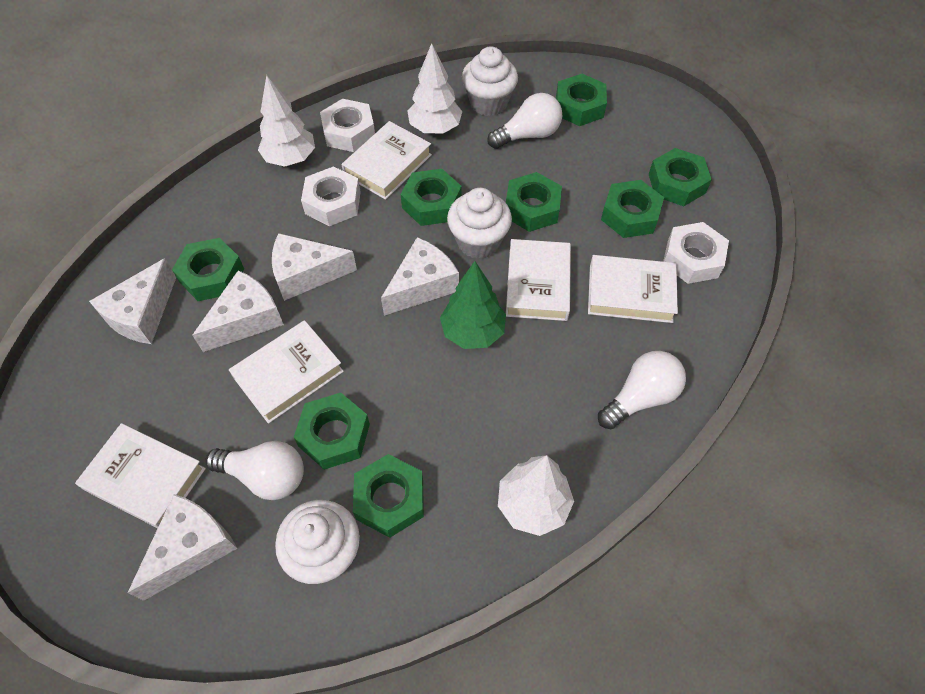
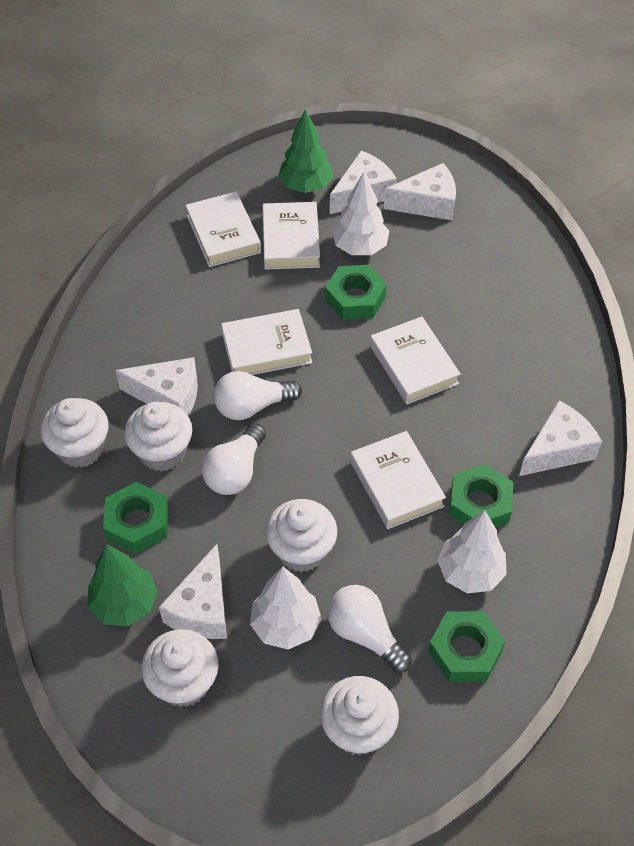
green nut: [172,238,244,301] [294,393,370,470] [353,454,424,538] [401,169,462,226] [506,172,562,232] [556,74,607,126] [601,180,664,238] [649,148,712,206] = 8 -> [103,482,168,554] [325,265,387,320] [428,611,505,682] [449,464,513,528] = 4
green tree: [440,261,506,349] = 1 -> [88,544,158,627] [278,109,333,193] = 2
white cupcake: [275,500,360,584] [447,188,512,259] [462,46,518,116] = 3 -> [40,398,109,468] [124,402,192,472] [141,629,219,707] [266,499,337,572] [320,676,399,756] = 5
white nut: [301,166,361,226] [320,99,375,152] [663,222,729,284] = 3 -> none = 0

